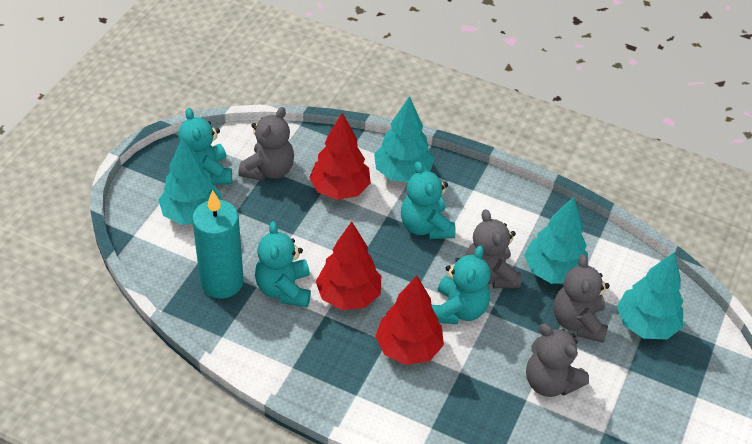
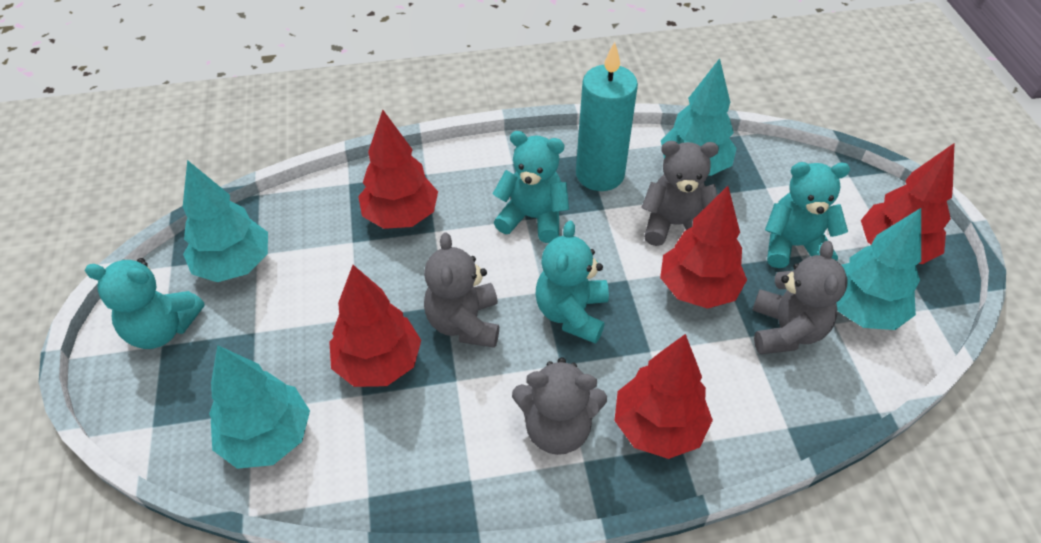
red tree: [309,113,371,200] [316,221,381,310] [375,276,444,365] = 3 -> [329,265,421,387] [358,110,438,229] [614,334,713,459] [660,186,747,309] [861,143,954,264] = 5

